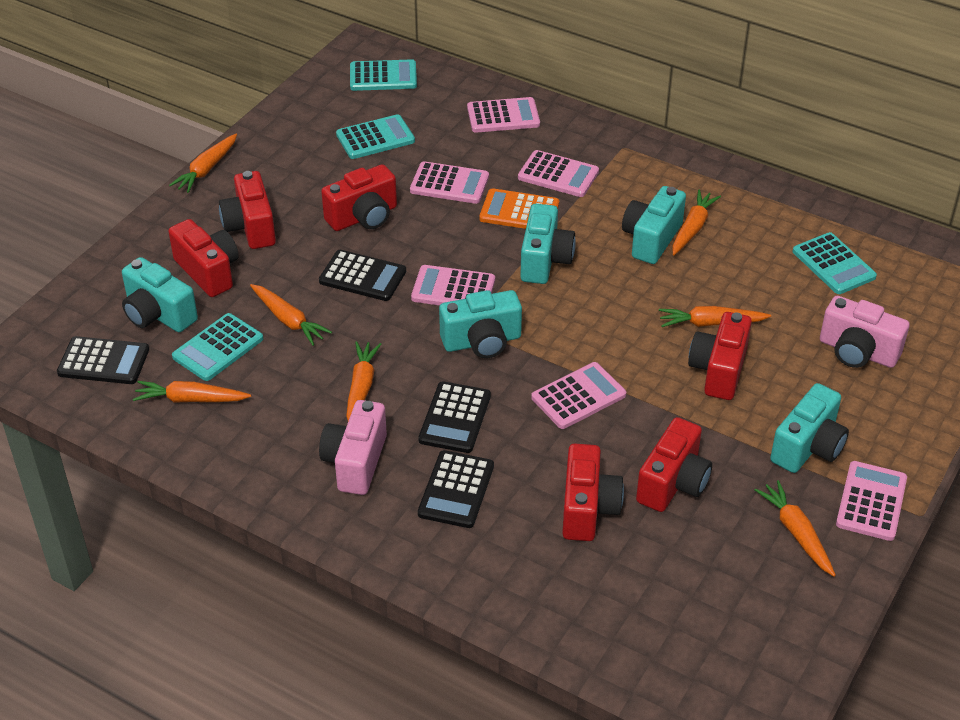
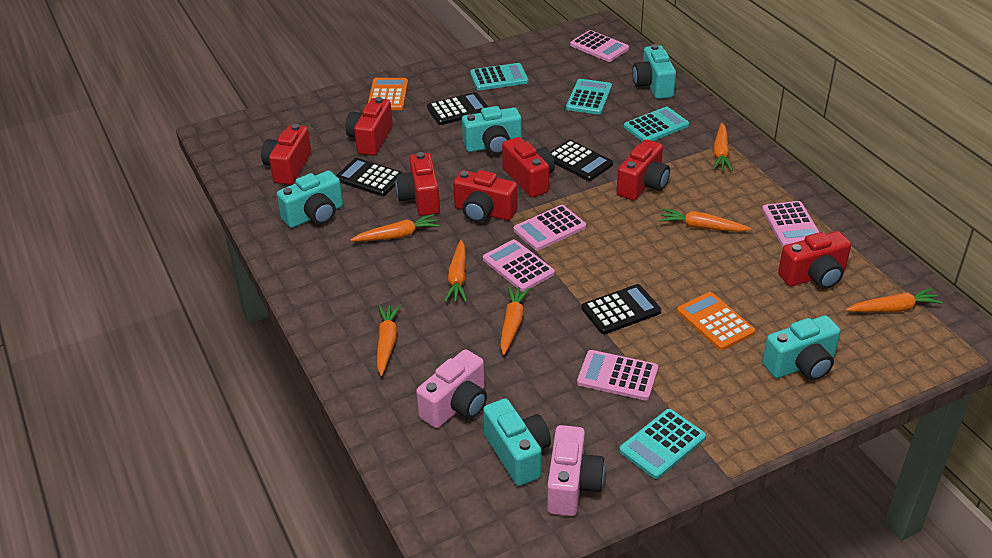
orange calculator: [479,188,559,229] = 1 -> [368,78,408,110] [677,292,755,351] = 2
pink calculator: [410,161,489,204] [411,265,495,305] [467,97,540,133] [518,150,599,197] [531,362,626,429] [836,461,907,541] = 6 -> [483,240,555,292] [514,205,586,251] [570,30,629,62] [577,350,658,400] [762,201,819,247] = 5
red camera: [168,219,239,297] [219,171,276,249] [321,164,397,231] [562,443,624,541] [636,417,712,512] [688,312,752,400] = 6 -> [261,124,311,185] [346,97,393,156] [395,152,440,216] [453,170,518,223] [502,137,555,197] [617,139,670,200] [778,231,851,289] = 7

